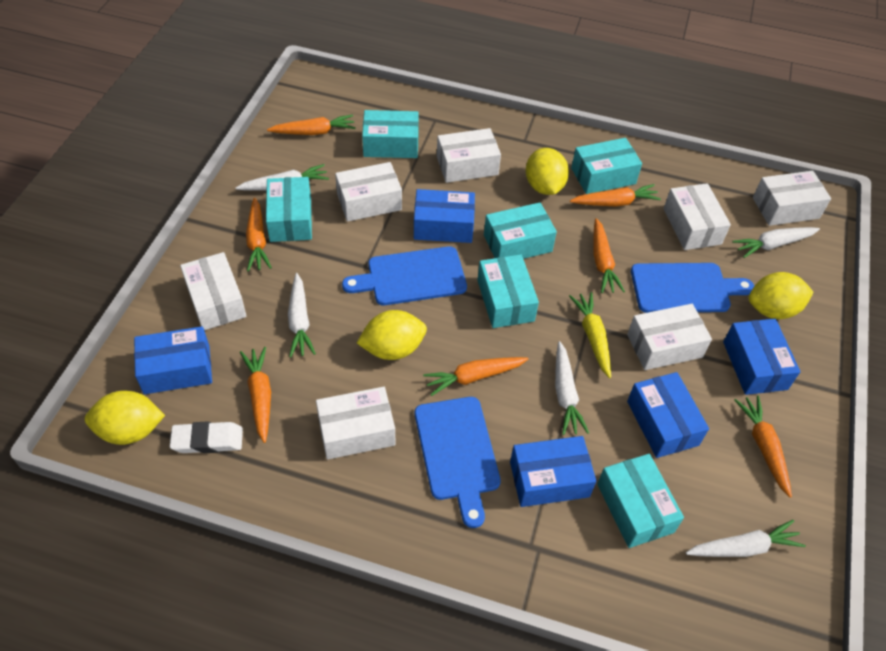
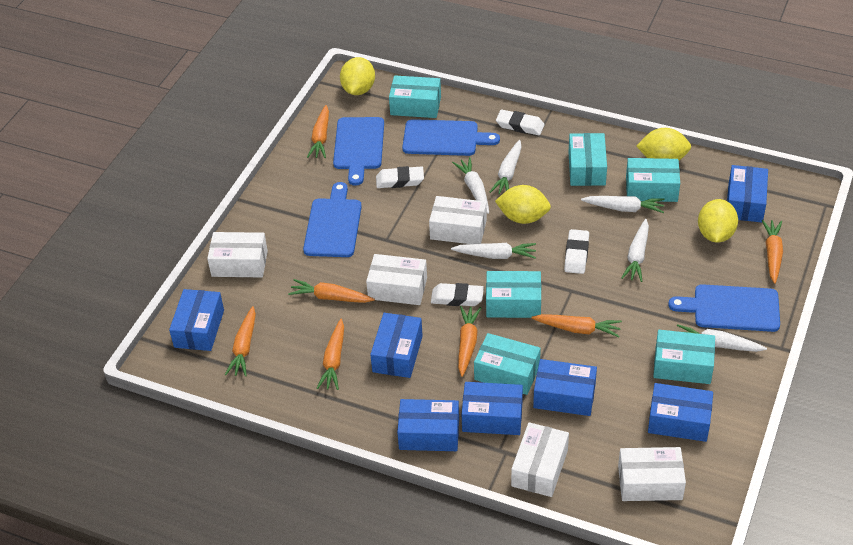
blue box: [134,326,212,394] [414,189,475,243] [510,436,596,507] [627,372,709,458] [723,319,800,395] = 5 -> [169,289,224,351] [370,313,423,378] [397,399,459,451] [462,382,523,435] [533,359,597,416] [648,383,713,442] [727,165,768,223] = 7
blue cutting board: [342,246,467,305] [415,397,501,528] [631,263,754,313] = 3 -> [303,182,362,257] [333,117,384,186] [402,119,500,156] [668,284,780,332] = 4
white box: [180,252,246,330] [316,387,395,460] [335,162,402,222] [437,128,501,183] [627,304,712,370] [663,183,731,250] [753,171,831,226] = 7 -> [207,232,268,277] [366,254,427,305] [429,196,487,244] [511,422,569,497] [618,447,686,501] = 5
white carrot: [236,164,329,191] [288,273,316,358] [555,341,589,435] [686,520,806,557] [732,227,820,258] = 5 -> [451,243,536,259] [452,157,489,214] [490,140,522,194] [581,196,664,213] [621,219,649,282] [677,324,767,352] = 6
white eraser: [170,421,243,453] = 1 -> [376,166,424,188] [431,283,484,306] [496,110,545,135] [564,229,589,274] = 4
yellow carrot: [569,292,611,378] = 1 -> none = 0

